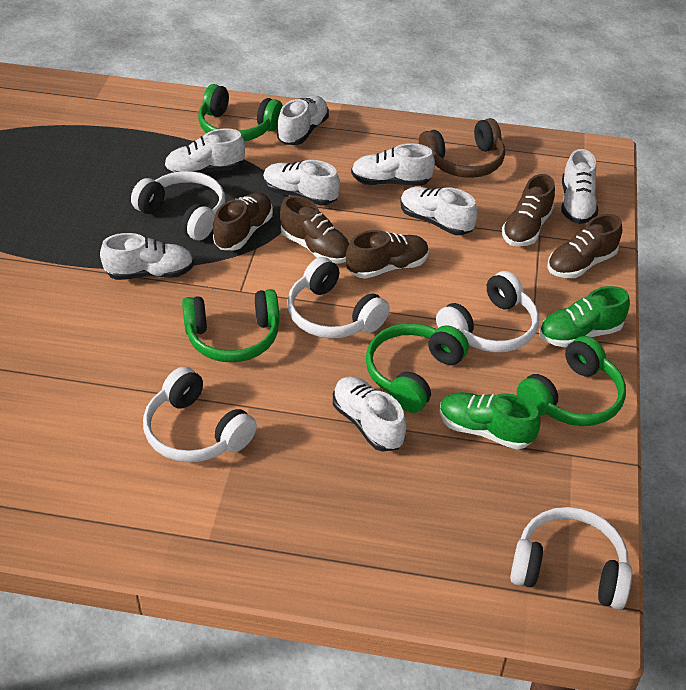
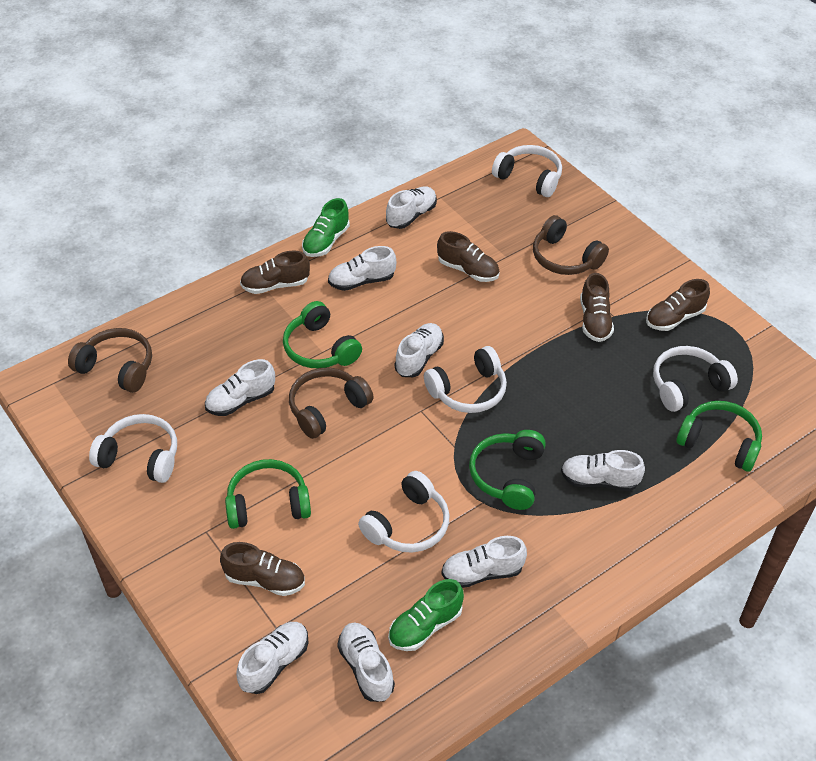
brown headphones: [419,118,505,178] = 1 -> [68,328,152,393] [289,368,374,439] [533,215,609,275] = 3

